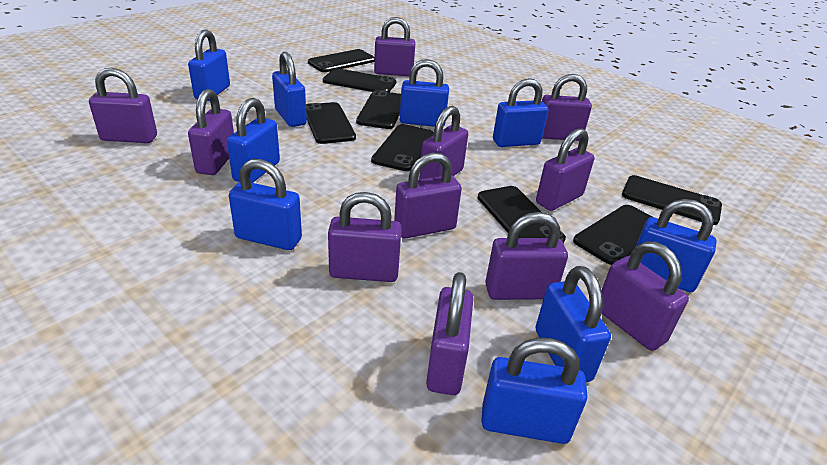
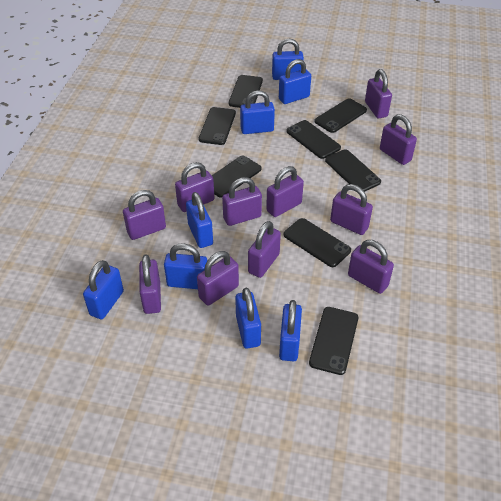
blue padlock: [188,30,230,101] [227,98,280,183] [229,159,302,250] [272,52,307,127] [400,59,449,127] [481,338,588,444] [493,78,549,147] [536,266,611,382] [636,199,717,292] = 9 -> [83,260,124,319] [164,243,207,289] [186,192,213,248] [235,288,261,349] [240,90,275,134] [272,39,304,80] [279,59,311,104] [279,300,302,361] = 8

